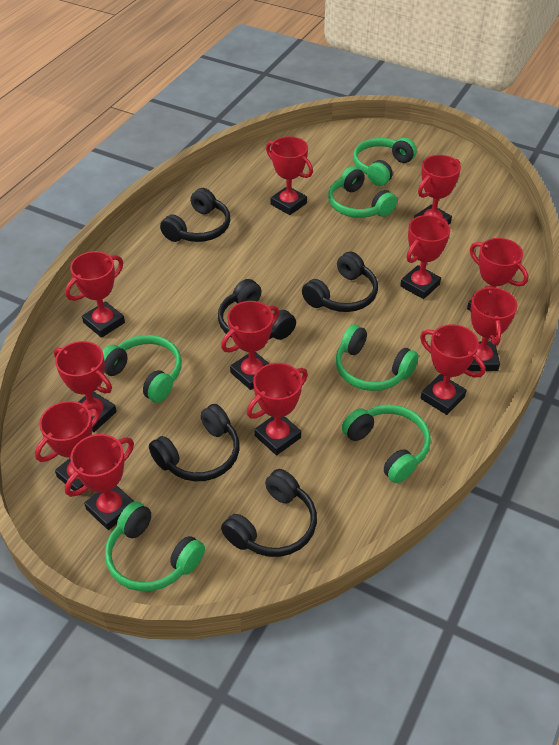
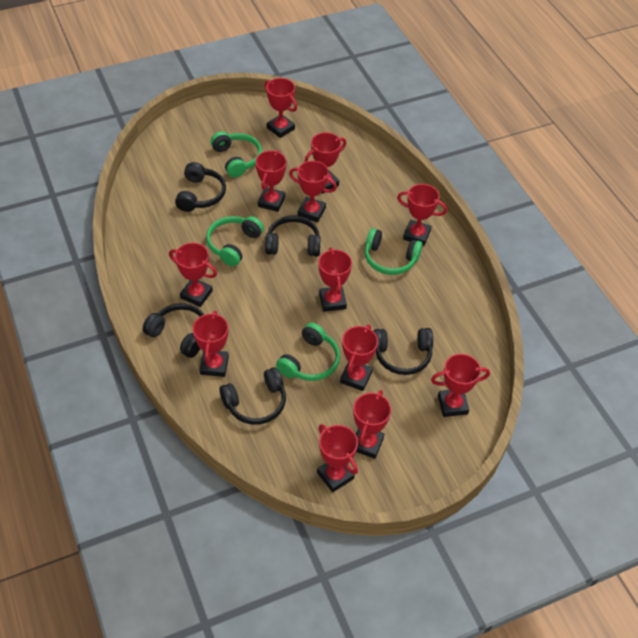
green headphones: [103,335,182,403] [105,501,205,591] [328,166,397,218] [335,324,419,391] [342,405,431,483] [353,138,417,186] = 6 -> [206,216,264,266] [211,132,262,178] [276,323,340,381] [365,228,423,275] = 4

